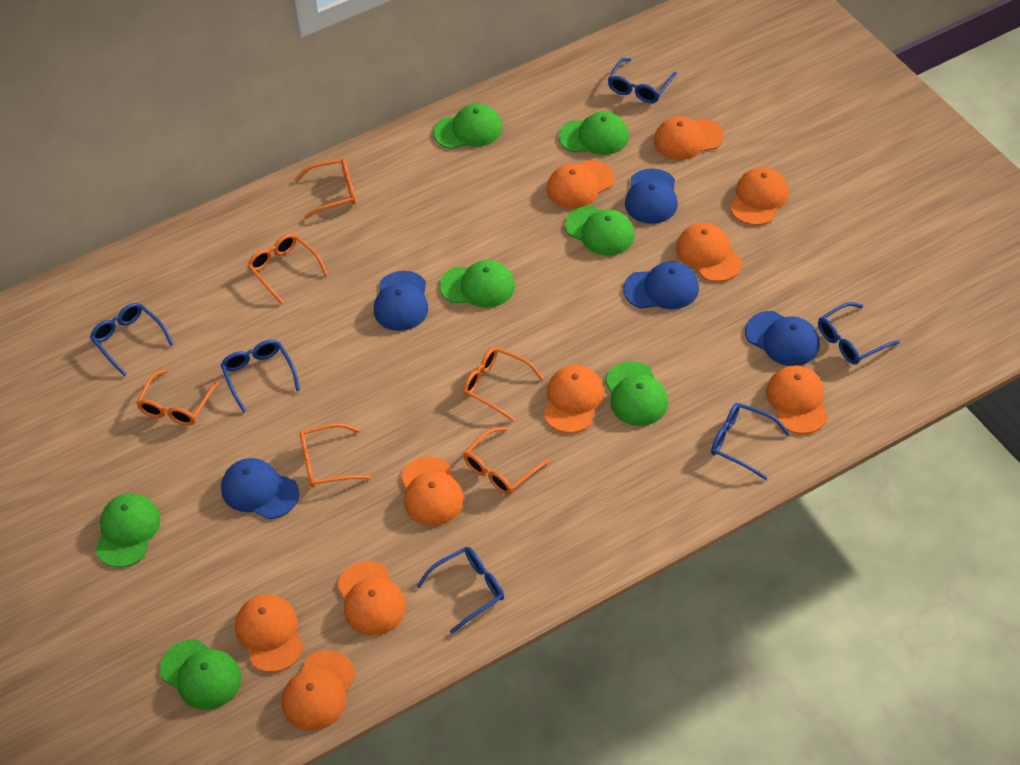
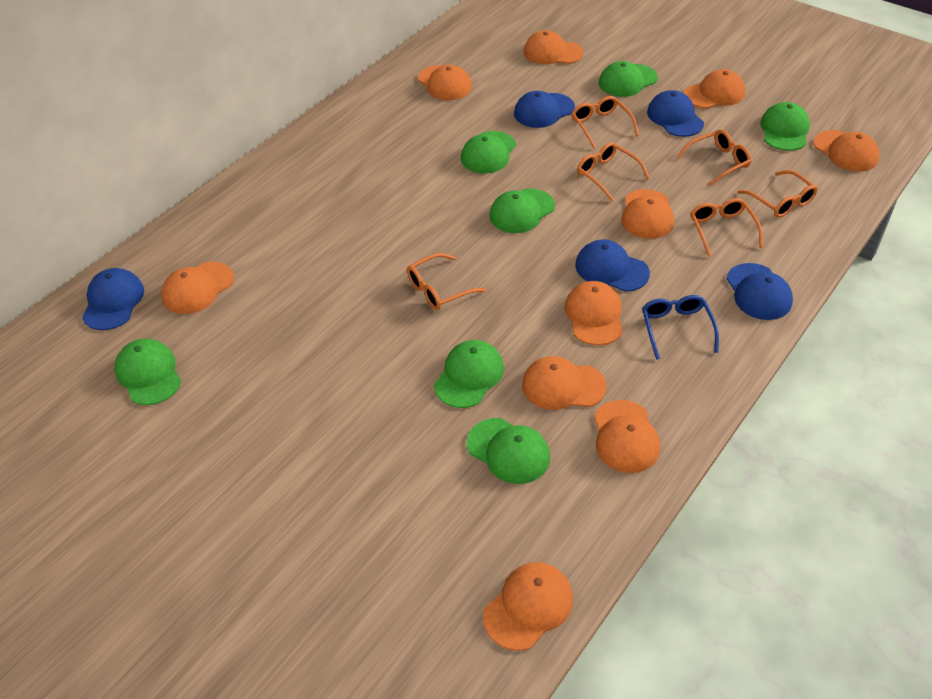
blue glasses: [90,303,173,376] [221,340,300,413] [416,547,504,634] [608,58,677,103] [711,403,790,480] [818,302,900,364] = 6 -> [642,295,719,360] = 1

